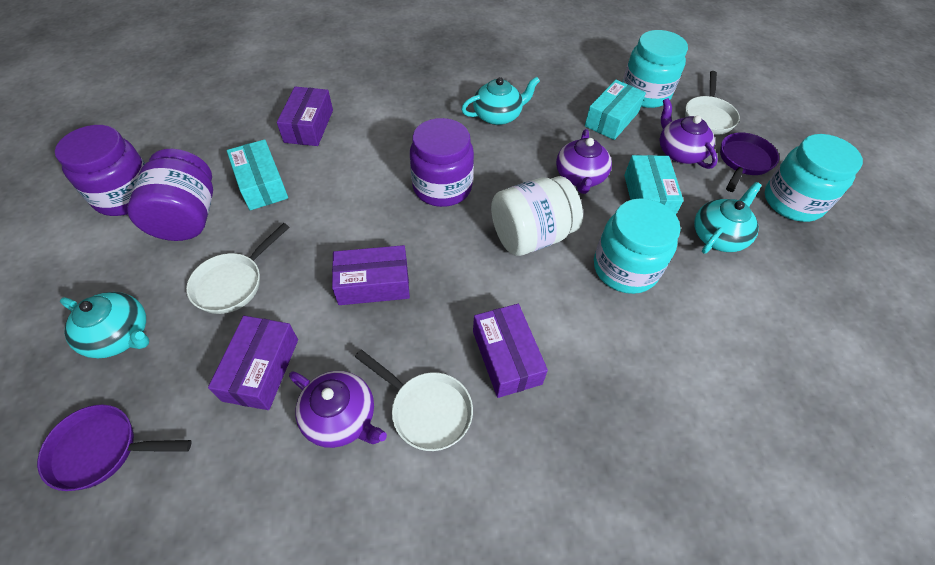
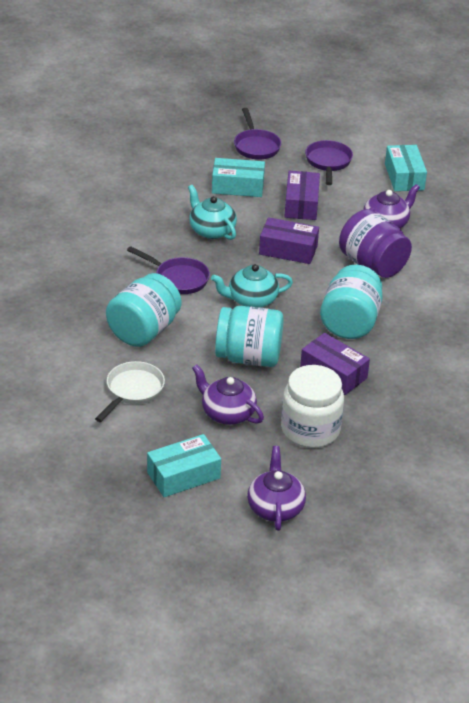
purple box: [208,316,298,410] [277,87,333,146] [332,245,410,305] [473,304,548,398] = 4 -> [259,217,319,264] [284,171,320,220] [300,333,370,395] = 3
purple jar: [55,125,145,216] [127,149,213,241] [410,118,474,207] = 3 -> [339,209,412,278] = 1
purple pan: [37,405,192,491] [720,133,779,192] = 2 -> [127,246,210,294] [234,108,281,160] [305,140,353,185] = 3
turquoise teapot: [60,292,149,358] [461,77,540,125] [694,182,762,254] = 3 -> [188,185,237,240] [211,264,293,308] = 2
white pan: [186,223,289,314] [355,350,473,451] [685,71,740,135] = 3 -> [95,361,165,422] = 1

